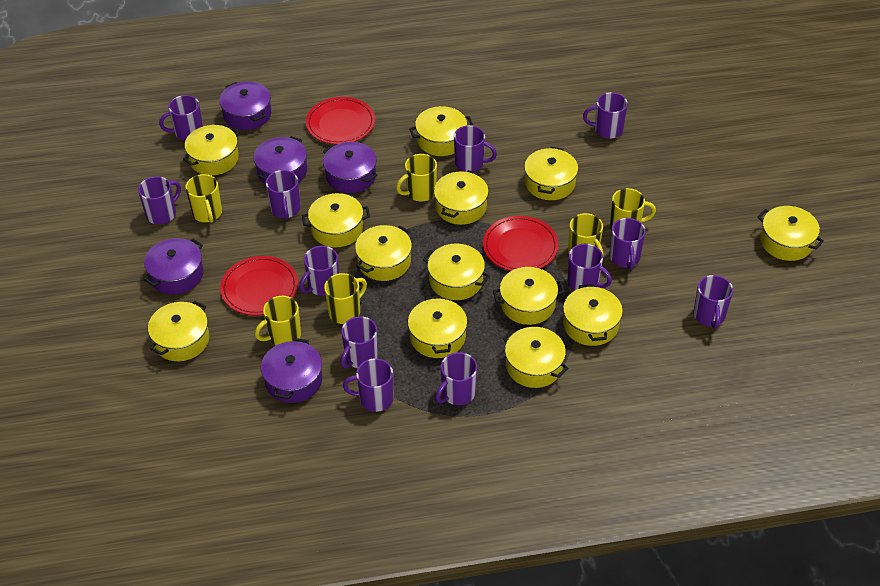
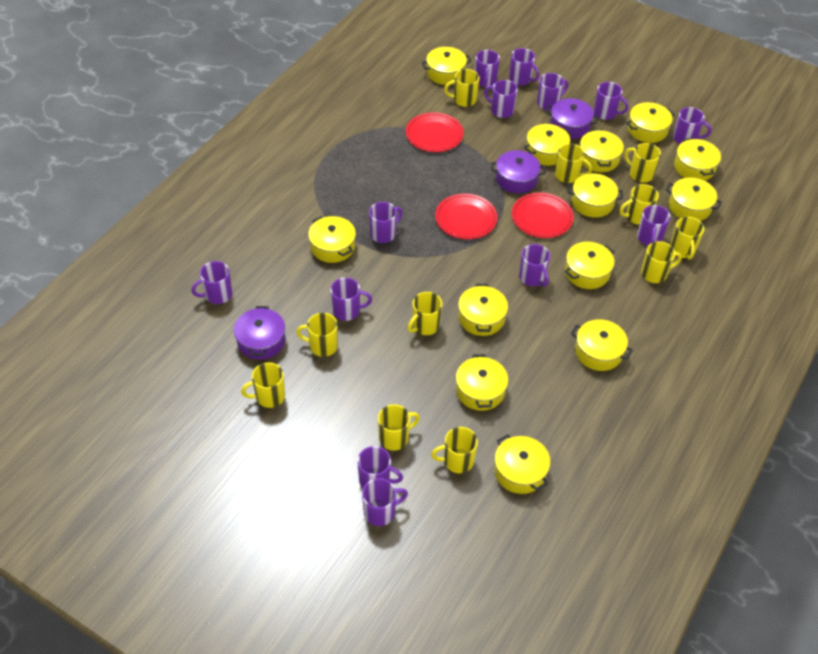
purple mug: [138,176,181,225] [159,95,203,141] [266,170,300,219] [299,246,339,296] [340,316,378,368] [343,358,393,412] [435,352,477,405] [454,125,497,172] [567,244,612,291] [583,92,628,139] [609,218,646,269] [693,275,733,329] = 12 -> [191,261,232,304] [330,278,372,321] [357,446,403,488] [362,478,408,526] [369,202,403,243] [475,50,500,87] [484,80,518,118] [509,48,540,86] [519,244,550,287] [537,73,568,111] [594,82,629,120] [637,205,670,246] [673,107,712,144] = 13
purple pot: [143,238,203,295] [219,82,271,130] [253,136,307,185] [261,338,322,403] [323,142,377,193] = 5 -> [234,306,285,360] [491,150,545,193] [546,98,598,139] = 3
yellow mug: [185,174,222,223] [255,296,301,345] [324,273,367,324] [396,154,437,201] [568,213,604,257] [610,188,656,230] = 6 -> [241,362,285,408] [296,313,338,357] [378,404,420,451] [408,292,442,335] [431,427,478,473] [444,69,479,107] [555,143,592,183] [620,184,659,225] [624,143,661,183] [641,241,682,283] [670,217,704,260] = 11

